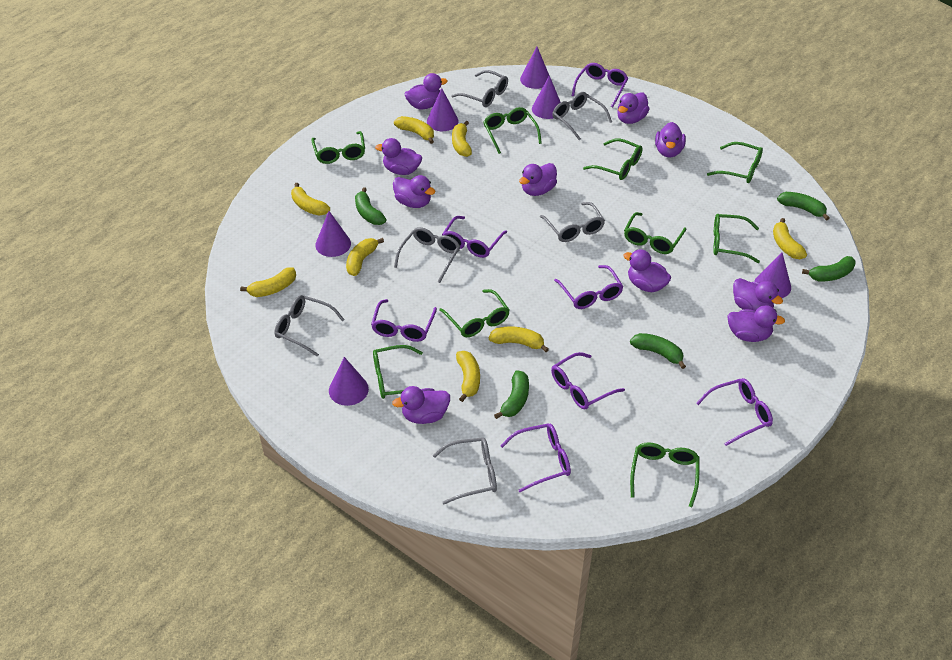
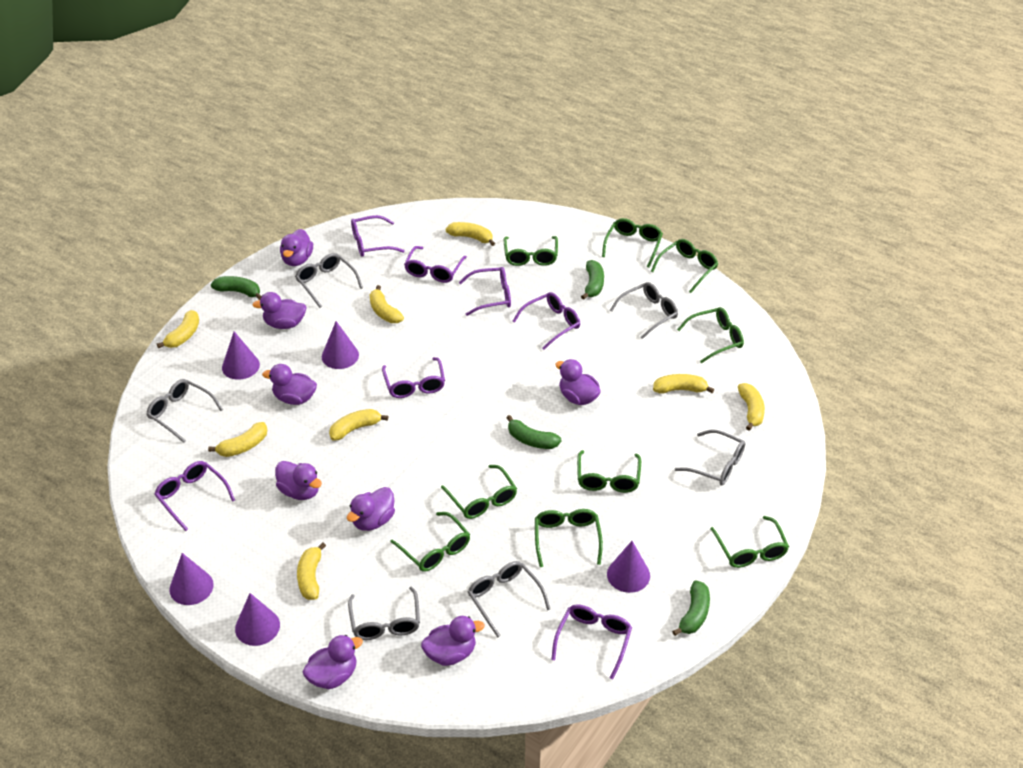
green banana: [355,187,387,225] [494,370,529,419] [630,333,686,369] [777,192,830,221] [802,256,856,281] = 5 -> [211,276,262,300] [507,415,562,449] [581,260,604,300] [672,580,710,636] = 4
purple cone: [315,211,351,257] [329,357,369,406] [427,88,459,131] [520,47,549,89] [532,75,561,119] [754,252,791,298] = 6 -> [169,553,214,605] [222,331,260,380] [235,593,280,646] [322,321,359,369] [607,541,650,593] = 5
purple duck: [375,138,422,175] [392,386,450,424] [393,175,436,208] [405,73,448,109] [519,163,557,196] [617,92,650,124] [623,249,671,292] [655,122,686,157] [727,305,785,342] [733,278,783,311] = 10 -> [252,292,307,329] [262,364,317,405] [275,461,322,500] [280,229,313,266] [303,635,363,689] [347,487,395,531] [421,616,484,666] [555,359,601,405] = 8

